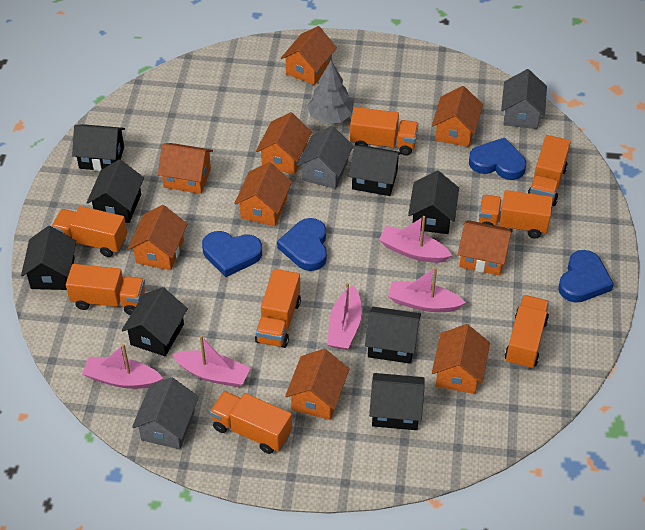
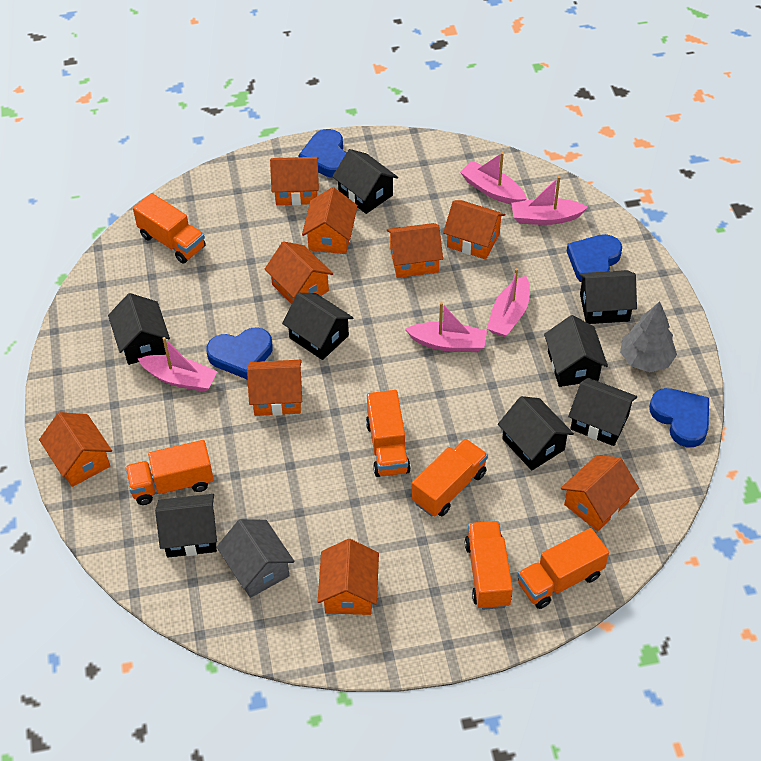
grey house: [132,377,199,449] [297,126,353,189] [501,69,547,129] = 3 -> [217,519,294,598] = 1
orange truck: [52,206,127,257] [66,264,145,315] [210,391,292,454] [255,269,301,348] [350,107,418,156] [479,190,553,239] [505,295,549,369] [527,135,571,206] = 8 -> [125,440,214,505] [133,193,206,264] [366,390,411,477] [412,438,488,517] [465,521,513,610] [518,528,609,609] = 6

